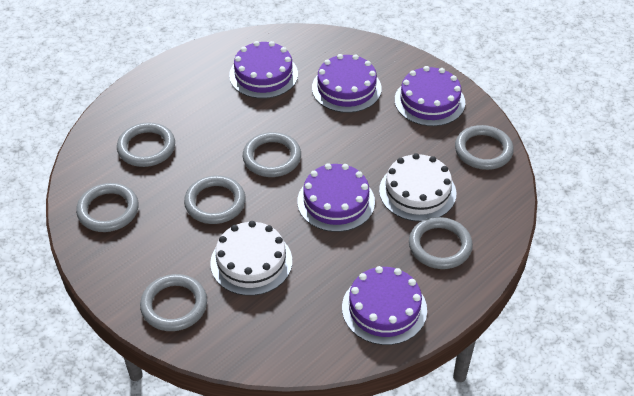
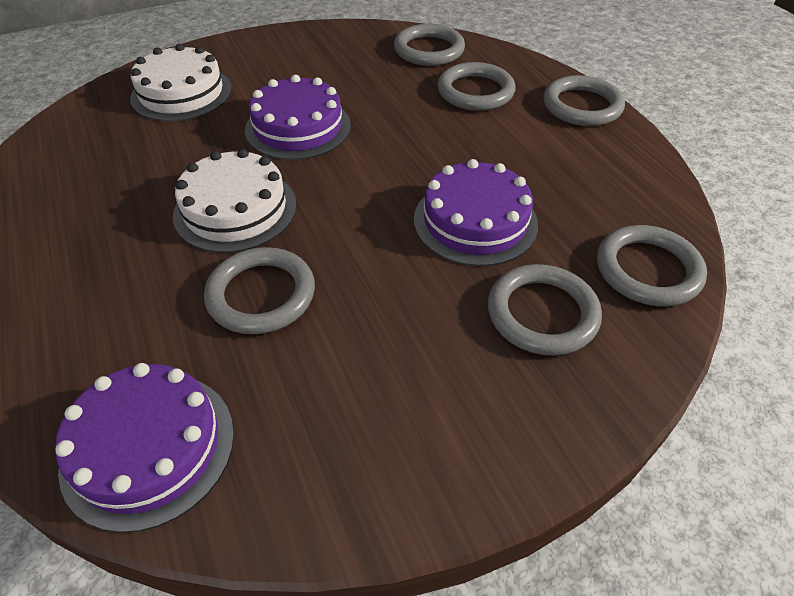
grey ring: [76,183,139,232] [117,123,175,167] [140,274,207,331] [184,175,246,224] [243,132,301,177] [409,217,473,269] [455,125,514,170] = 7 -> [204,247,315,334] [394,24,465,66] [438,62,516,111] [488,264,602,356] [543,75,625,126] [597,225,707,307] = 6
purple cake: [229,41,298,99] [297,163,375,232] [312,54,382,113] [342,266,427,345] [395,66,465,126] = 5 -> [55,363,234,533] [245,75,351,160] [414,159,538,266] = 3

